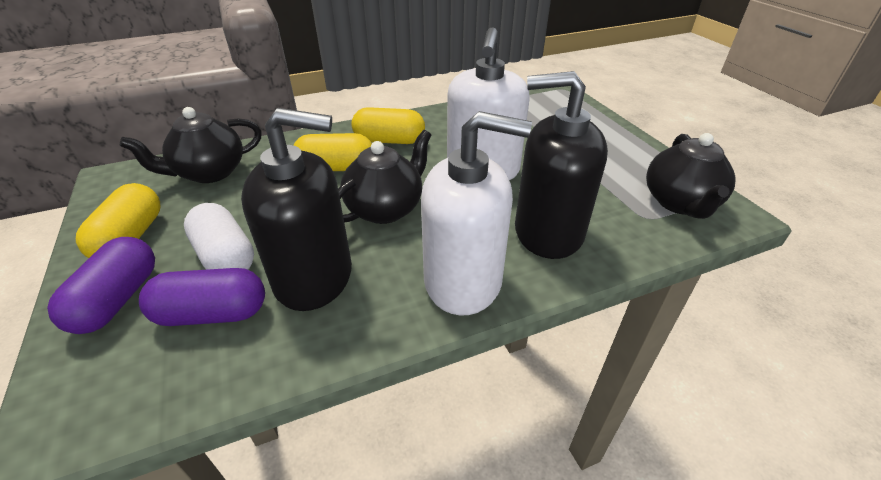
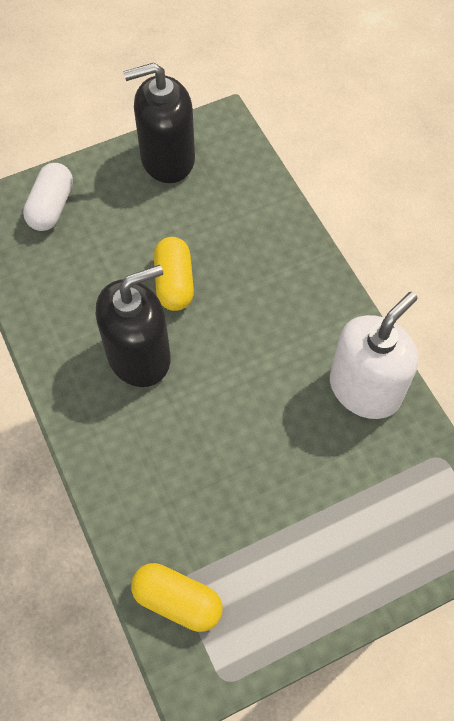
black teapot: [120,107,262,183] [338,130,431,224] [646,133,736,219] = 3 -> none = 0
purple capsule: [47,237,155,334] [139,268,265,326] = 2 -> none = 0
white soap dispenser: [421,111,532,315] [447,27,530,180] = 2 -> [330,292,418,419] = 1
yellow capsule: [76,183,160,258] [293,133,372,171] [351,107,425,144] = 3 -> [131,563,223,632] [154,237,194,311] = 2

